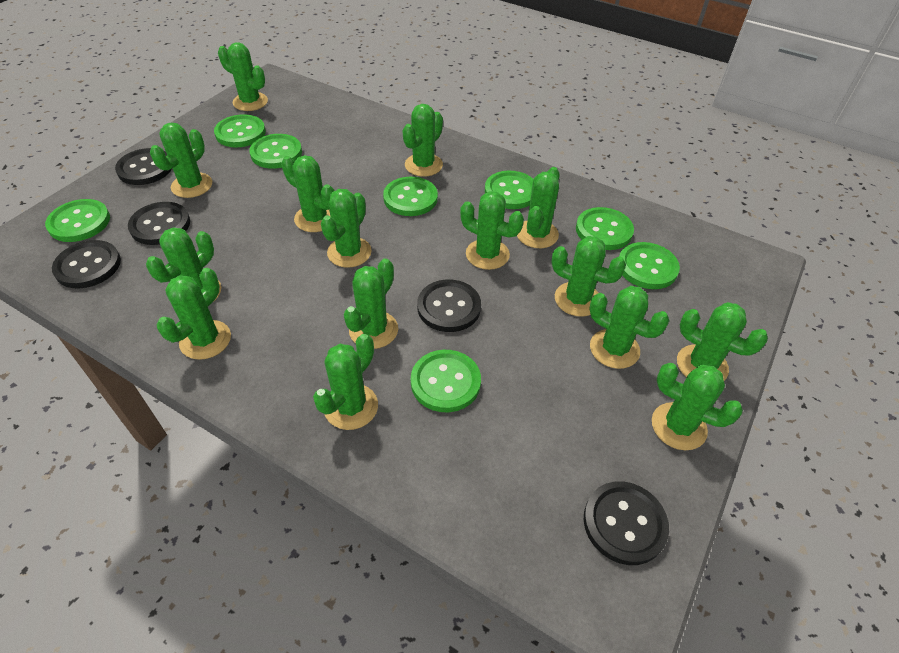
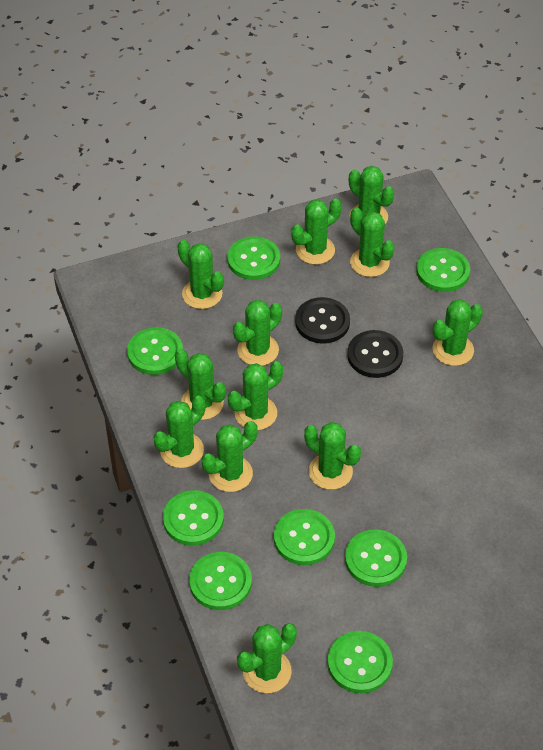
black button: [52,240,121,288] [115,148,171,185] [128,202,190,245] [417,279,481,332] [584,481,669,565] = 5 -> [295,297,350,344] [347,330,403,378] = 2
green cactus: [146,228,221,303] [150,123,212,198] [157,268,231,360] [218,42,268,111] [281,155,334,232] [313,334,378,430] [321,189,372,268] [344,259,398,349] [402,104,443,176] [460,191,524,270] [517,167,560,248] [551,236,626,317] [589,286,670,369] [652,363,743,450] [677,302,768,381] = 15 -> [153,395,206,468] [175,349,226,420] [177,240,224,309] [202,421,257,492] [228,361,283,430] [233,300,282,366] [237,623,297,693] [291,199,342,265] [304,422,361,490] [349,166,394,224] [350,208,395,277] [432,299,483,366] = 12

